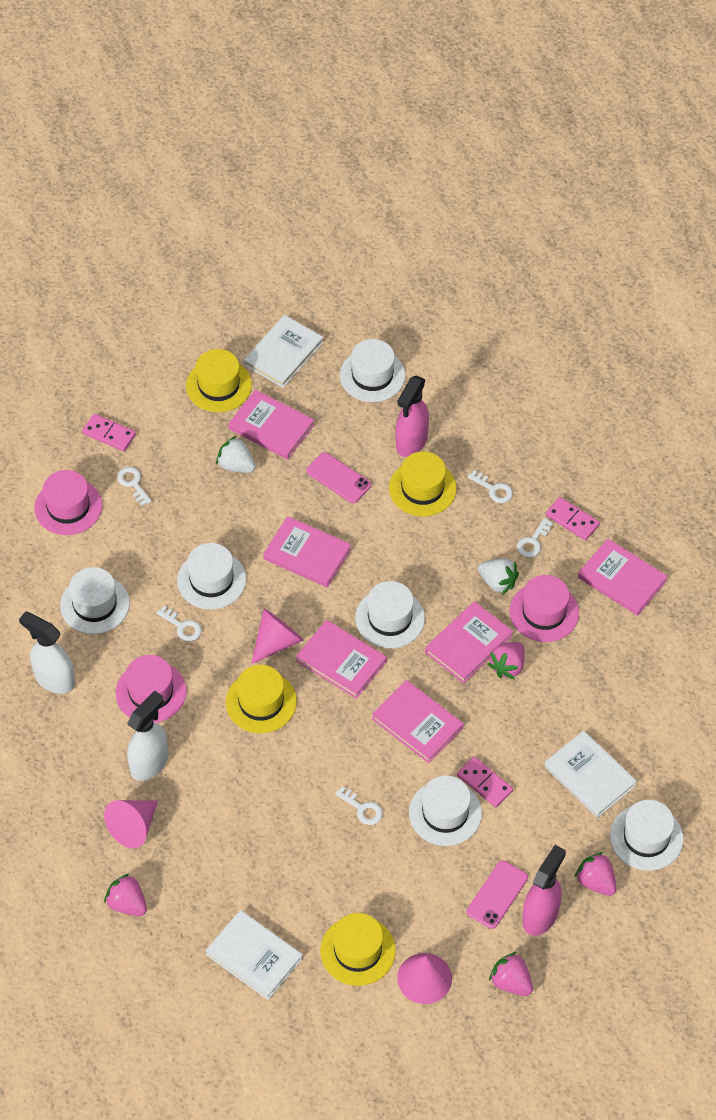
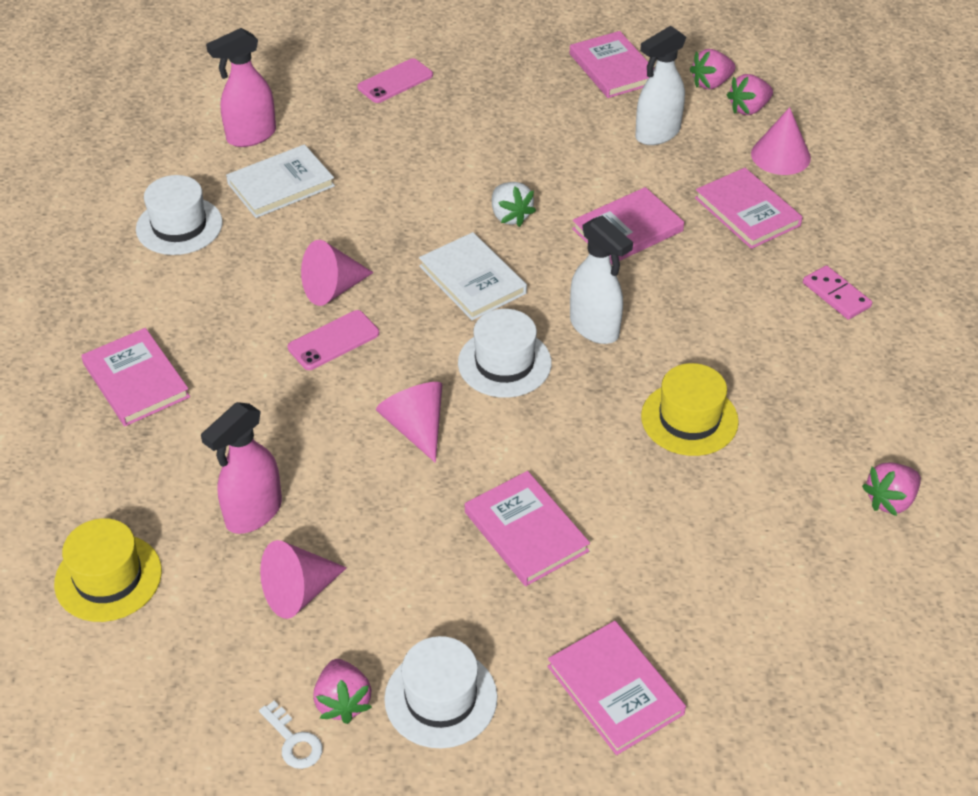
pink cone: [104,800,158,848] [251,608,303,664] [397,953,452,1004] = 3 -> [260,540,347,619] [301,240,374,306] [376,382,442,463] [751,107,811,175] = 4
pink domino: [82,414,136,451] [457,757,513,807] [545,497,600,540] = 3 -> [803,265,872,320] = 1
pink hat: [34,470,102,535] [115,655,187,723] [510,575,579,642] = 3 -> none = 0
white book: [205,910,303,1000] [244,315,324,388] [545,731,637,818] = 3 -> [226,144,335,218] [419,232,527,320] = 2
white hat: [60,567,130,634] [177,543,246,609] [340,339,405,402] [355,581,425,648] [409,775,482,846] [610,800,683,871] = 6 -> [136,175,223,255] [384,636,497,749] [458,309,552,398] = 3
white key: [117,467,152,506] [157,606,202,641] [335,786,383,825] [468,470,513,503] [517,518,553,557] = 5 -> [259,701,322,769] = 1
white strawberry: [216,436,256,473] [478,558,519,595] = 2 -> [492,182,536,227] = 1
yellow hat: [186,349,252,412] [226,665,297,733] [320,913,396,986] [389,451,457,517] = 4 -> [54,518,162,622] [641,363,739,456] = 2

